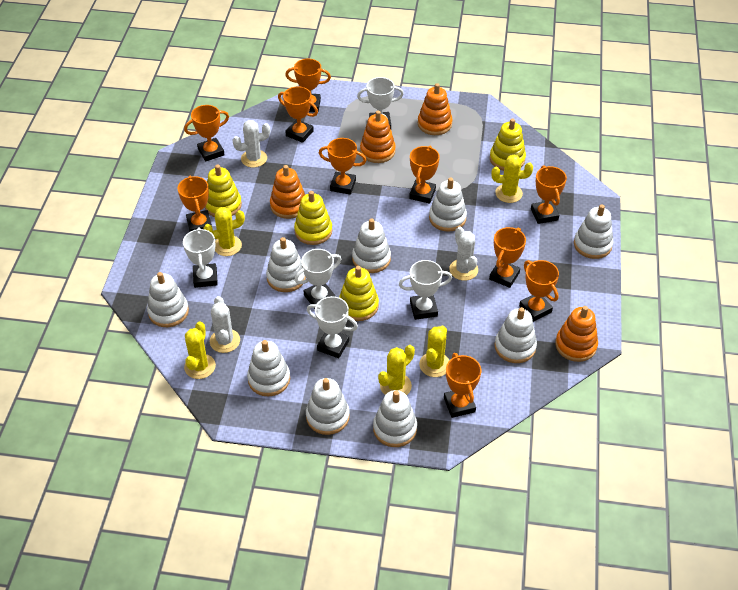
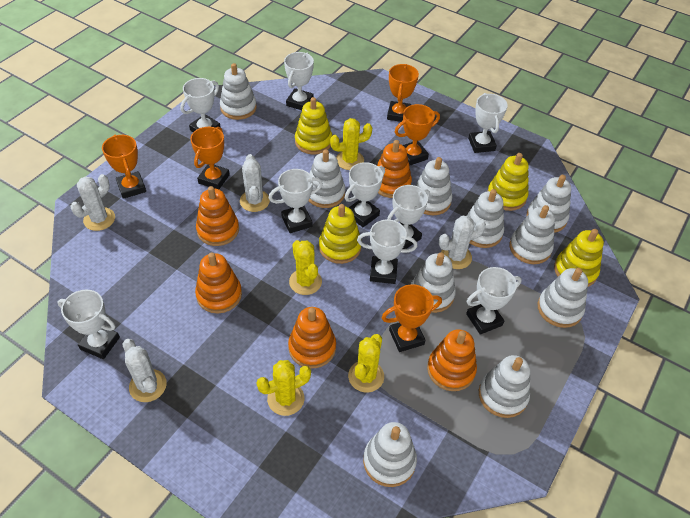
orange stacking toy: [270,165,305,219] [360,111,396,163] [418,83,452,135] [555,306,598,362] = 4 -> [195,252,242,314] [196,186,239,246] [288,307,336,368] [377,140,412,198] [427,329,477,391] = 5
orange trophy: [178,176,212,232] [184,105,229,161] [278,86,318,143] [285,59,331,112] [319,138,366,195] [409,146,440,204] [444,353,481,418] [489,227,526,288] [519,260,559,322] [531,165,567,224] = 10 -> [102,135,146,199] [190,127,230,189] [382,284,442,352] [387,64,419,122] [395,104,440,166] = 5
white cactus: [210,296,240,353] [232,120,270,168] [449,227,478,281] = 3 -> [71,174,115,231] [122,339,167,402] [240,154,270,212] [439,216,486,269] = 4
white stacking toy: [147,272,189,327] [247,340,290,396] [266,237,306,292] [306,378,350,435] [352,218,391,273] [373,390,417,447] [429,178,467,232] [494,307,537,363] [574,204,613,259] = 9 -> [220,63,257,120] [309,149,345,208] [363,422,417,487] [411,252,456,313] [415,157,452,215] [467,189,504,248] [479,355,530,418] [509,205,555,264] [527,175,571,233] [538,268,588,328] = 10
white trophy: [183,227,218,288] [294,249,341,309] [307,296,358,358] [357,77,404,129] [399,260,452,320] = 5 -> [58,290,120,359] [180,78,221,132] [269,169,323,233] [284,52,314,110] [345,162,385,227] [357,220,417,284] [387,185,430,249] [466,267,522,335] [468,93,508,153] = 9
yellow cactus: [184,322,216,379] [204,207,245,256] [378,345,415,395] [419,326,449,377] [492,155,533,203] = 5 -> [256,360,311,416] [289,240,322,295] [330,118,372,170] [348,334,384,393] = 4

